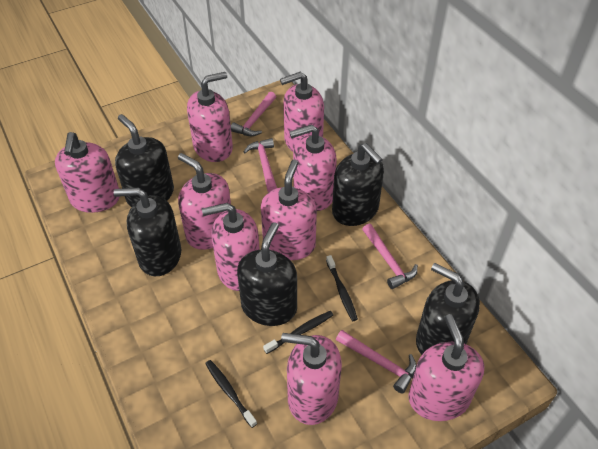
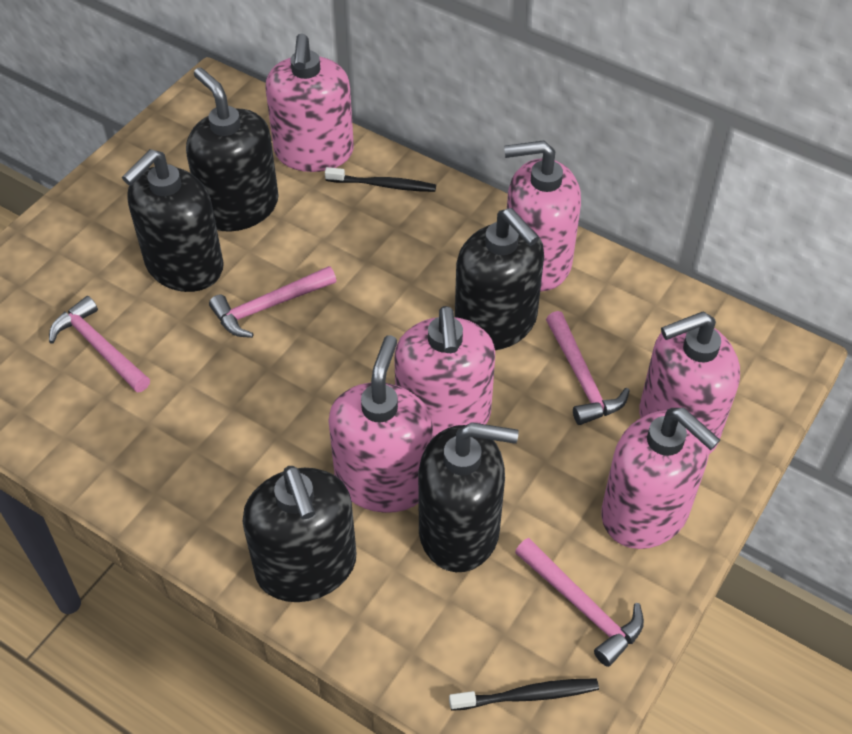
black toothbrush: [205,360,257,428] [263,311,333,354] [326,255,358,321] = 3 -> [325,167,436,192] [449,679,599,711] = 2
pink soap dispenser: [55,132,120,213] [178,153,231,250] [187,72,233,162] [202,203,260,291] [261,160,317,260] [280,72,324,152] [281,333,342,425] [289,124,337,211] [408,314,484,421] = 9 -> [265,33,354,172] [328,335,433,513] [394,306,495,438] [504,140,581,292] [601,408,720,549] [639,311,740,454] = 6

